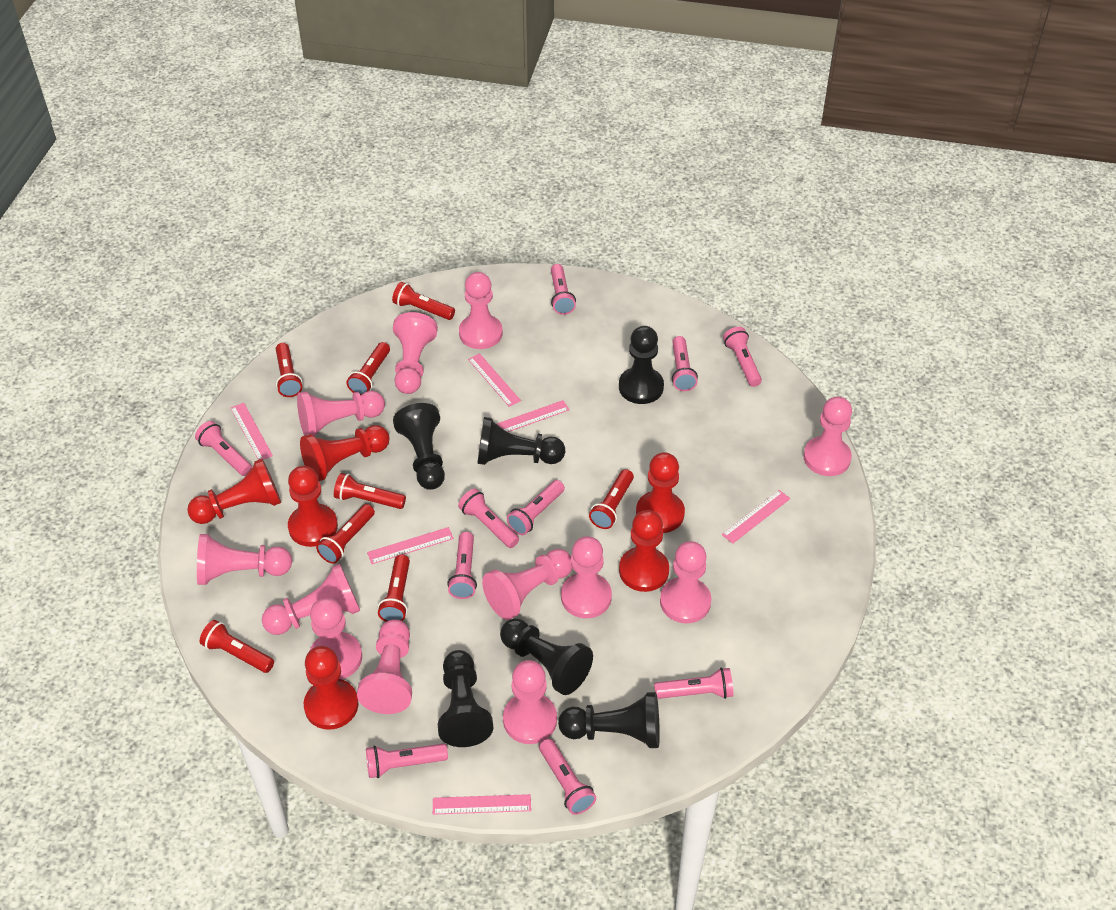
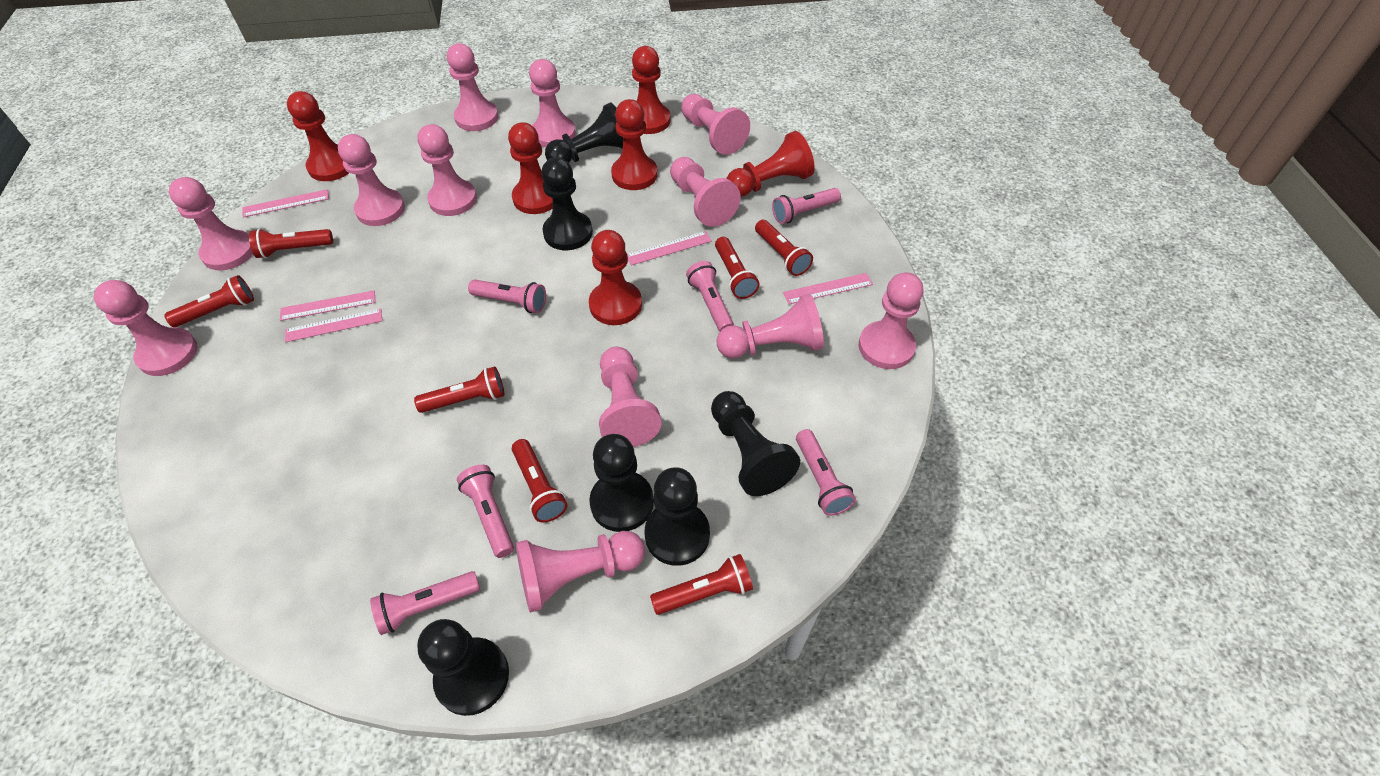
pink flashlight: [195,421,252,476] [366,743,448,778] [447,532,477,599] [458,489,519,548] [507,480,565,535] [539,739,596,815] [551,264,576,315] [654,668,733,699] [672,336,698,391] [723,327,762,387] = 10 -> [370,571,480,635] [457,465,514,558] [468,279,546,313] [686,261,734,332] [772,188,841,224] [796,429,856,516] = 6
pink ruler: [231,403,273,460] [367,527,454,564] [433,794,531,815] [468,353,521,407] [497,400,569,432] [722,490,790,544] = 6 -> [243,189,329,217] [280,290,375,321] [285,309,382,342] [627,231,712,266] [783,273,873,304] = 5
red flashlight: [200,620,274,673] [276,343,303,397] [316,504,375,564] [334,473,406,509] [346,342,390,396] [378,555,410,622] [392,282,455,320] [589,469,634,529] = 8 -> [164,275,254,327] [249,229,333,258] [414,366,504,413] [512,439,568,522] [650,554,753,615] [715,237,760,299] [755,220,813,276] = 7

